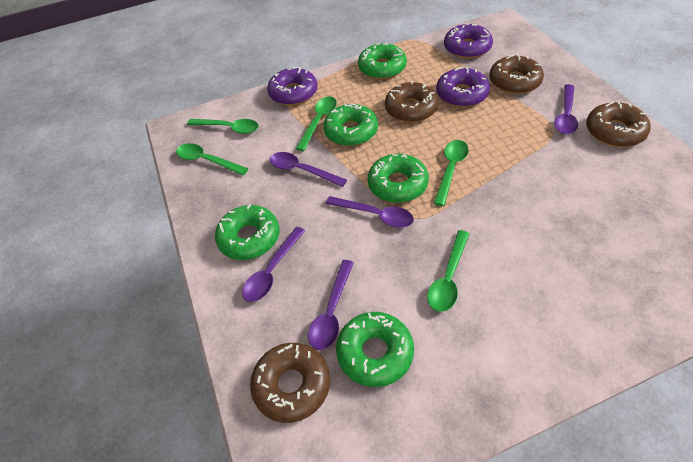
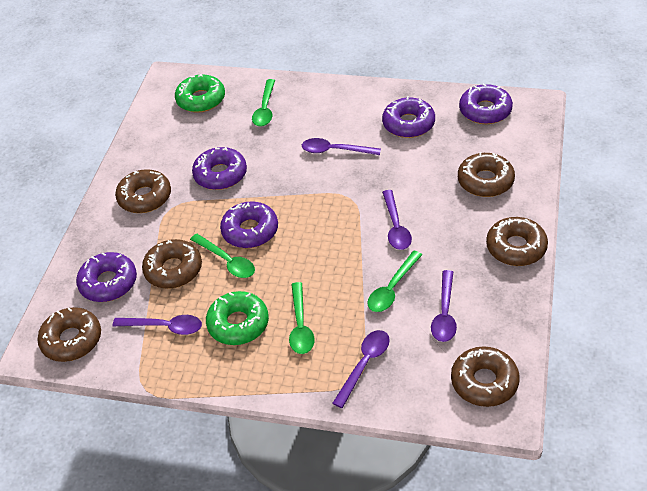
brown donut: [250,343,330,423] [385,81,439,123] [489,54,544,94] [586,101,651,147] = 4 -> [37,307,101,362] [115,169,171,213] [142,239,202,289] [451,346,520,407] [458,152,515,197] [486,217,548,266] = 6
green donut: [215,204,279,260] [323,103,378,146] [336,312,414,387] [358,43,407,79] [368,154,429,203] = 5 -> [175,74,225,113] [206,291,269,345] = 2
green spoon: [176,143,248,175] [187,119,259,134] [296,96,337,151] [427,230,469,312] [434,140,469,206] = 5 -> [190,234,255,278] [252,79,275,127] [289,282,315,354] [367,251,422,312] = 4
purple donut: [267,67,317,105] [436,67,490,107] [444,23,493,59] = 3 -> [76,252,137,302] [192,147,247,190] [220,202,278,248] [382,96,435,138] [459,84,513,124] = 5

